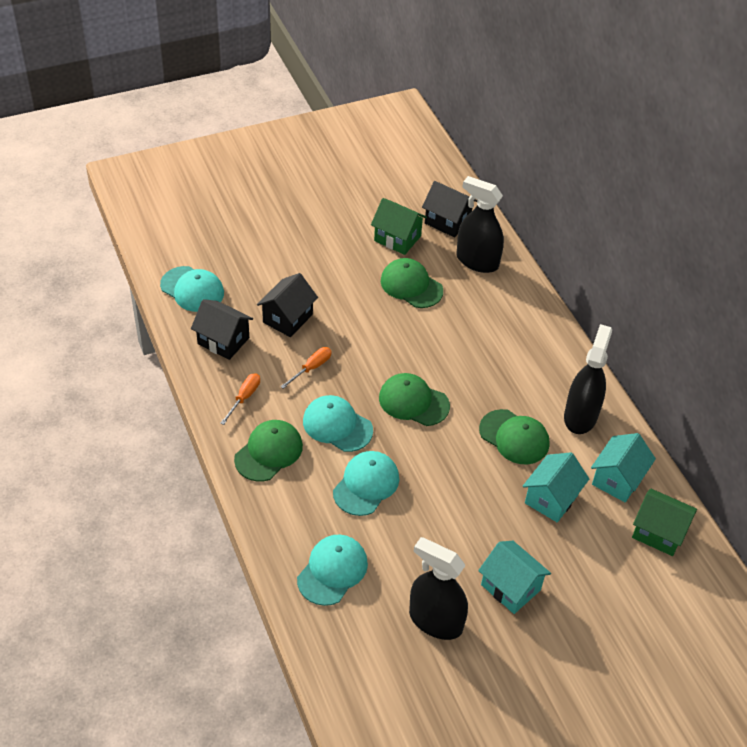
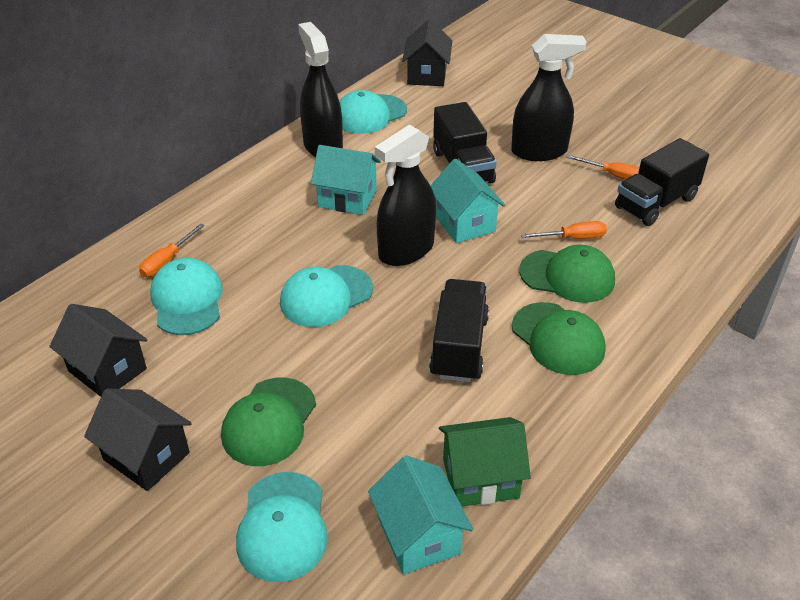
black truck: none = 0 -> [429,279,489,382] [433,102,496,183] [615,138,709,226] = 3
green cap: [234,420,303,481] [379,373,450,426] [381,258,443,308] [479,409,550,464] = 4 -> [221,377,316,466] [512,302,606,375] [519,245,615,303] = 3
green house: [371,198,427,255] [632,489,697,556] = 2 -> [439,417,531,506] = 1
orange screwdriver: [220,373,260,425] [280,347,332,389] = 2 -> [139,223,205,277] [521,221,607,239] [566,155,640,180] = 3

